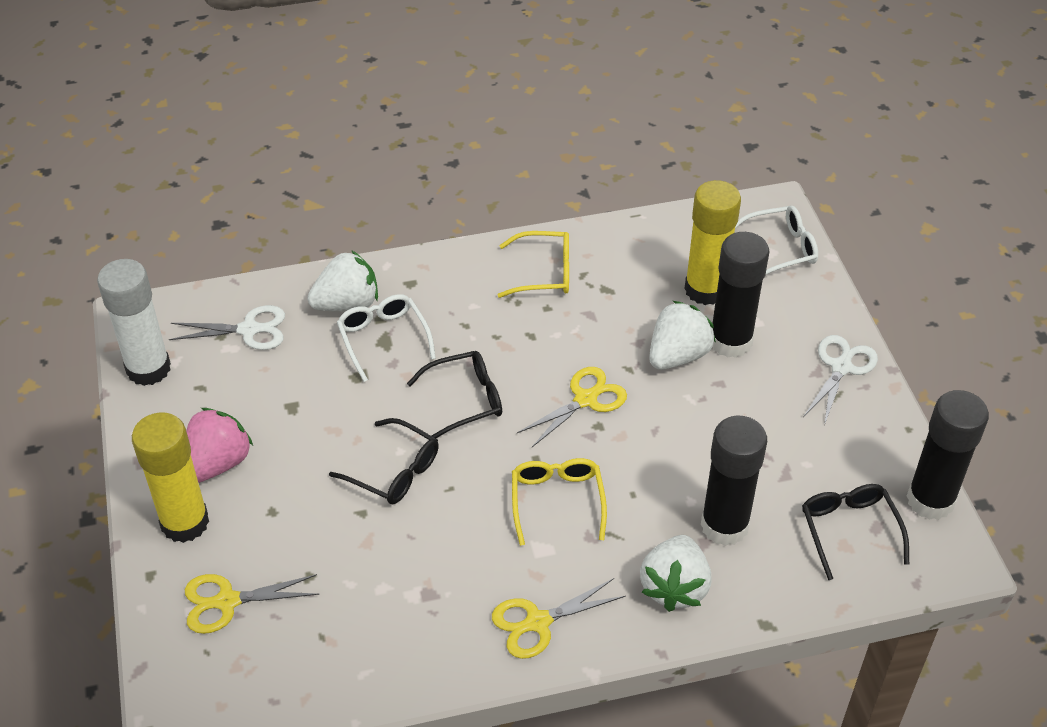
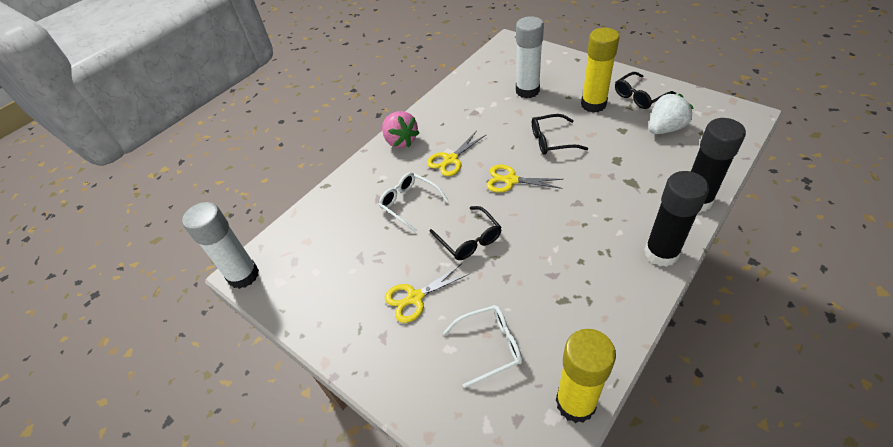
black glue stick: [701,416,767,546] [713,232,770,358] [907,390,989,520] = 3 -> [644,171,709,267] [691,118,746,212] = 2
white glue stick: [97,259,171,386] = 1 -> [182,202,259,289] [516,16,544,98] = 2
white scissors: [169,305,285,350] [804,335,878,425] = 2 -> none = 0
white strawberry: [307,250,378,312] [640,535,712,612] [649,301,716,370] = 3 -> [649,93,694,134] = 1
yellow glasses: [498,231,569,298] [512,458,607,546] = 2 -> none = 0

